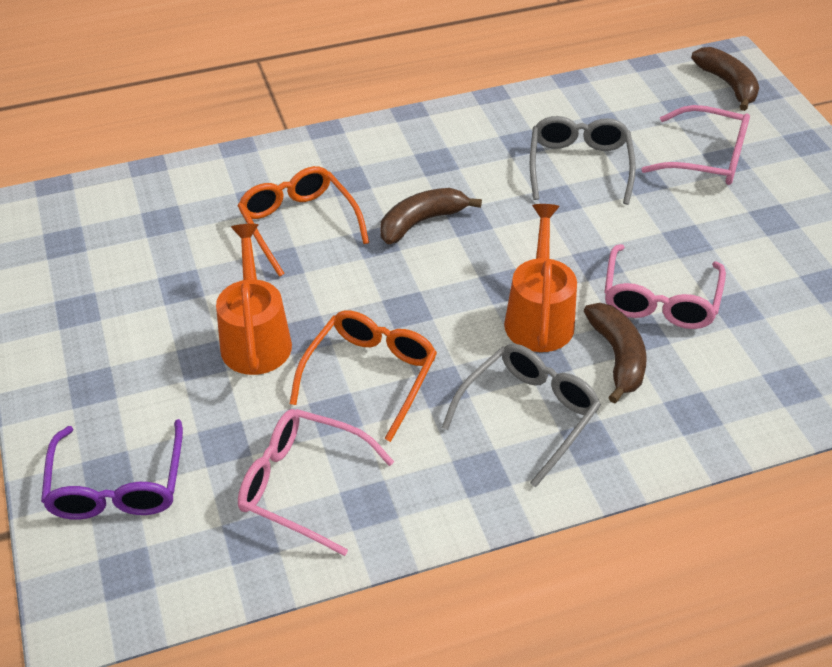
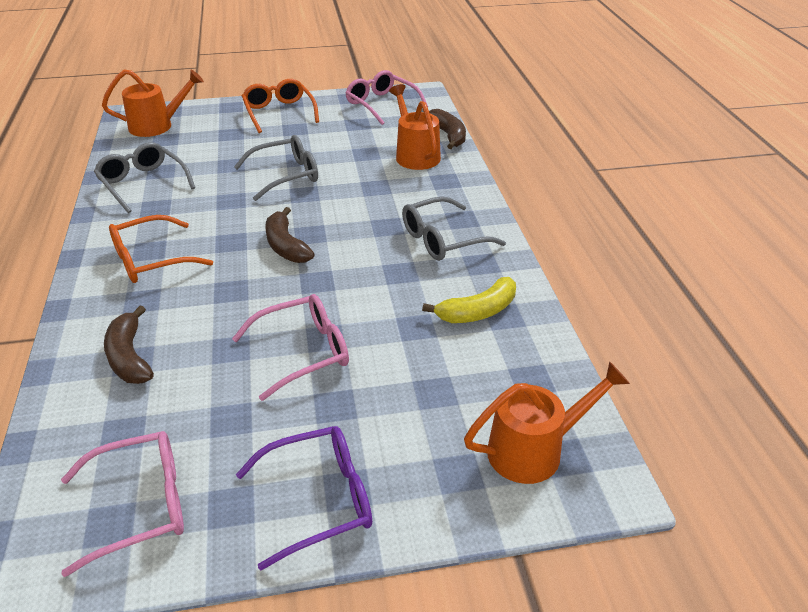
grey glasses: [442,344,601,488] [530,116,636,205] = 2 -> [94,142,195,213] [234,135,318,201] [402,197,506,261] = 3
orange watering can: [216,224,292,375] [504,204,577,352] = 2 -> [102,70,204,137] [389,84,441,170] [464,361,630,484] = 3
yellow banana: none = 0 -> [422,277,516,323] = 1

